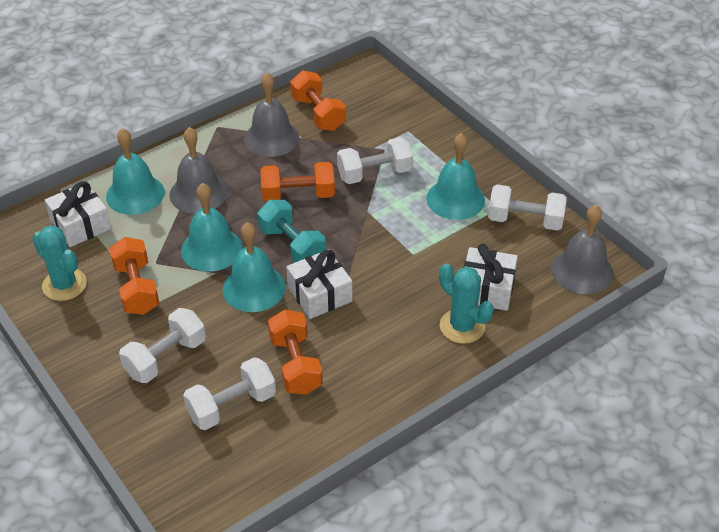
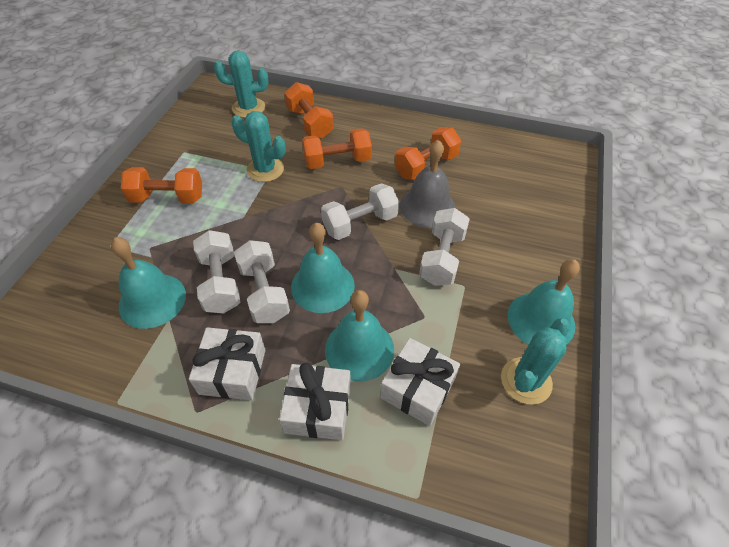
grey bell: [169,127,228,214] [244,73,299,157] [551,205,614,294] = 3 -> [400,140,456,228] = 1
turquoise cactus: [32,225,87,301] [439,263,493,344] = 2 -> [214,50,268,118] [231,111,286,182] [501,318,570,404] = 3
turquoise dumbbell: [258,200,326,263] = 1 -> none = 0

